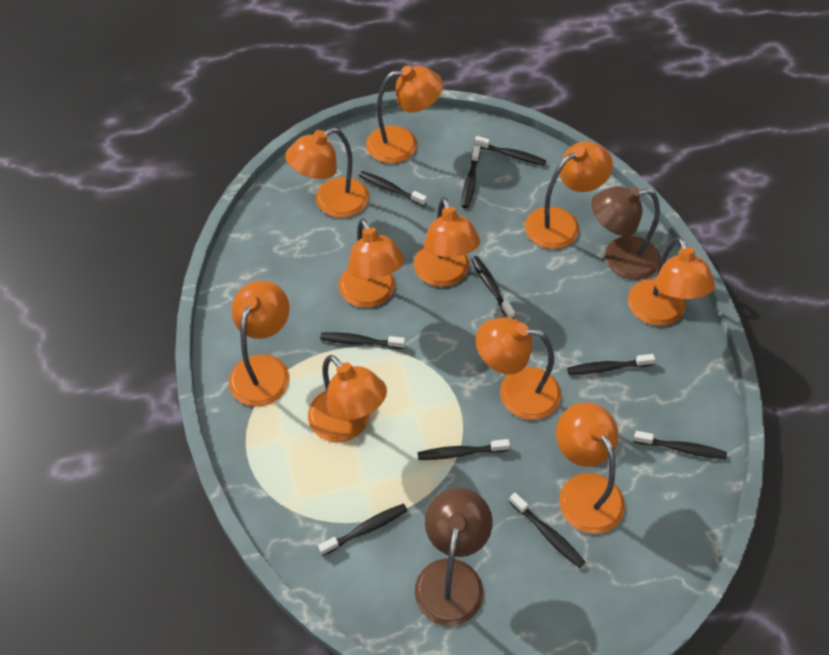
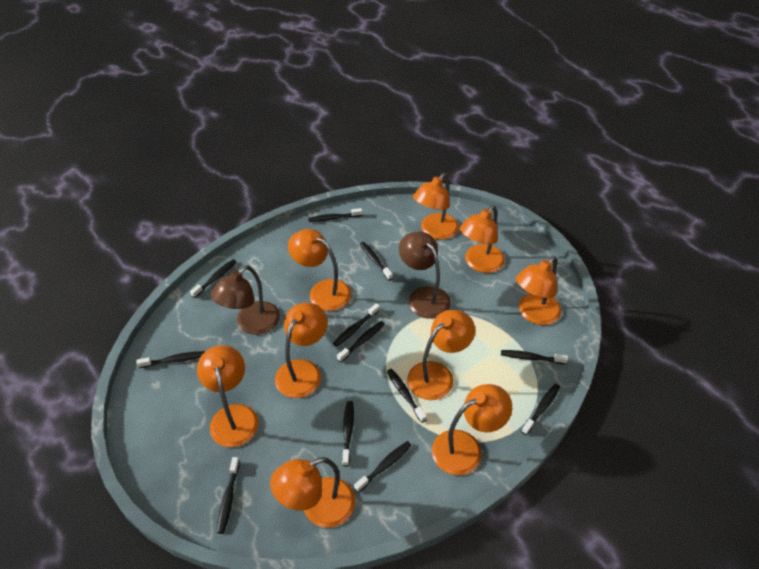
black toothbrush: [318,504,407,556] [320,332,406,349] [359,171,427,207] [418,439,510,460] [461,146,480,208] [471,256,515,318] [474,136,547,166] [509,493,585,568] [567,354,655,375] [634,431,727,459] = 10 -> [137,351,205,368] [190,259,236,298] [217,457,240,534] [308,208,362,222] [333,303,380,347] [337,321,385,362] [342,401,354,466] [354,441,412,493] [360,242,393,281] [387,369,427,423] [501,350,568,364] [521,384,560,435] = 12
orange lamp: [229,280,290,407] [285,128,369,218] [308,355,387,442] [339,218,404,308] [366,66,443,163] [414,197,480,287] [476,317,561,420] [525,141,613,249] [556,402,625,534] [628,237,715,326] = 10 -> [197,345,258,447] [270,457,355,528] [275,302,327,398] [288,229,351,311] [407,310,475,400] [413,173,459,240] [432,384,512,475] [460,205,505,273] [516,256,561,325] = 9

